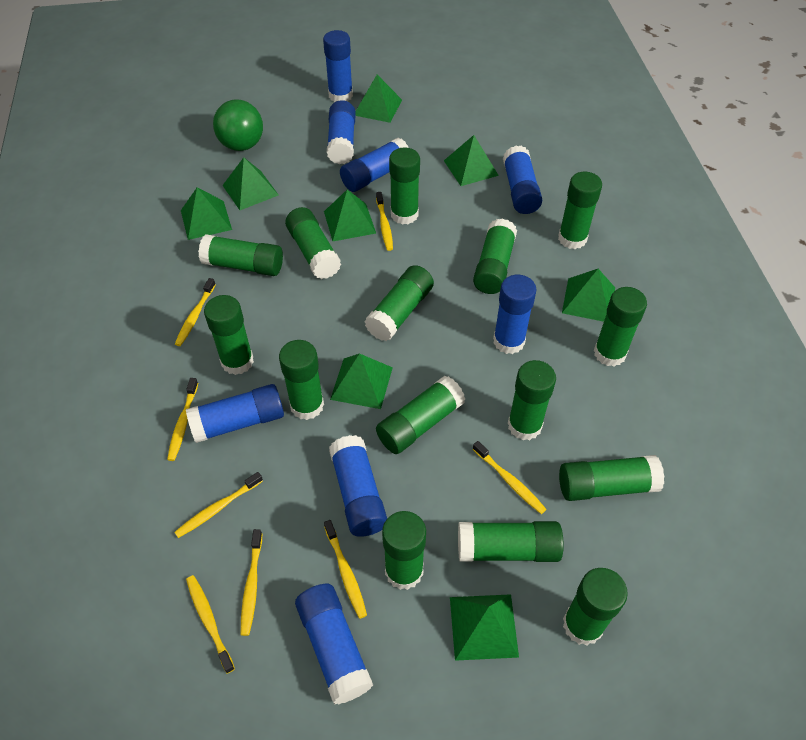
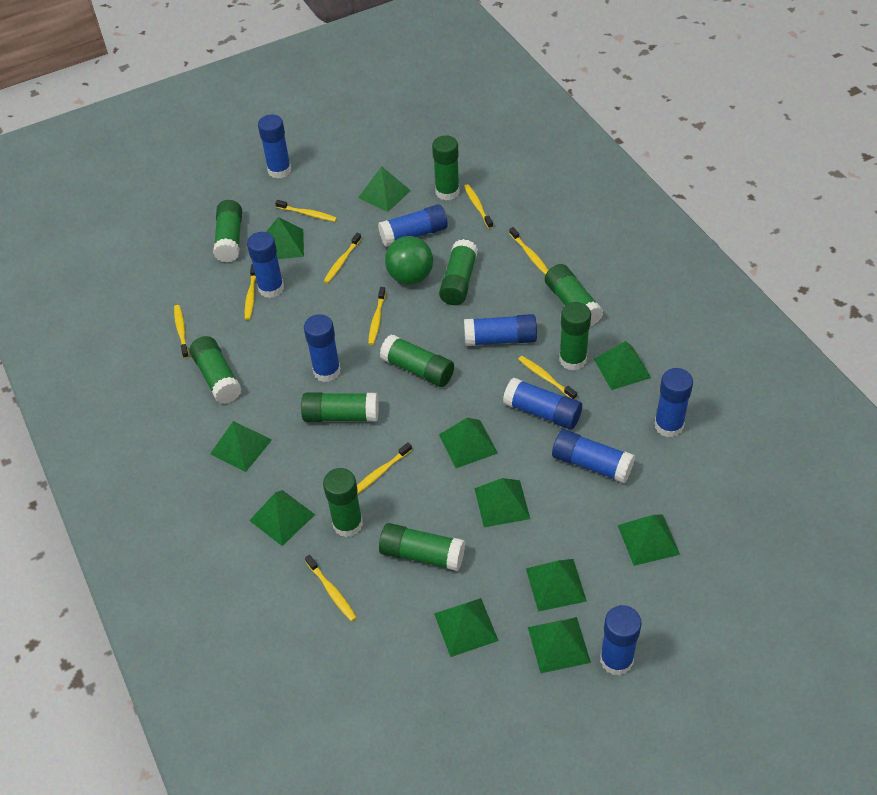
blue glue stick: [186,384,284,443] [295,583,373,705] [323,30,353,102] [327,100,356,164] [329,435,387,537] [340,137,408,192] [493,275,536,354] [503,146,542,214] = 8 -> [247,232,284,298] [258,115,291,179] [304,314,341,382] [378,204,448,247] [464,314,537,346] [503,378,582,429] [552,429,635,483] [600,605,642,676] [654,368,693,437] = 9
green glue stick: [198,234,283,276] [204,295,254,375] [279,340,324,420] [285,207,341,279] [364,265,434,341] [376,376,465,454] [382,511,426,590] [389,147,420,225] [458,521,564,562] [473,218,517,294] [508,360,556,440] [558,171,602,249] [559,455,664,501] [563,568,628,646] [594,287,647,366] = 15 -> [190,336,242,404] [213,200,242,263] [301,393,379,422] [323,468,363,537] [379,523,465,571] [380,334,454,387] [432,135,460,201] [439,239,478,305] [545,264,603,327] [559,302,591,371] = 10
green pyramid: [181,187,232,240] [222,157,278,210] [324,190,376,241] [330,353,393,409] [355,75,402,123] [444,135,499,186] [450,594,519,661] [562,269,615,322] = 8 -> [210,421,272,472] [249,490,315,546] [266,217,304,259] [358,166,411,212] [434,598,499,657] [439,418,498,468] [474,478,530,527] [526,559,587,612] [528,617,591,673] [594,341,651,390] [618,515,680,566] = 11
yellow toothbrush: [167,378,198,461] [174,472,263,538] [175,278,216,346] [186,575,235,674] [241,529,262,636] [324,520,367,619] [376,192,393,251] [473,441,547,514] = 8 -> [174,305,189,359] [245,264,256,320] [275,200,337,222] [305,555,357,621] [324,233,362,283] [357,442,412,494] [368,287,386,345] [464,184,493,229] [509,227,549,275] [518,356,577,399] = 10

